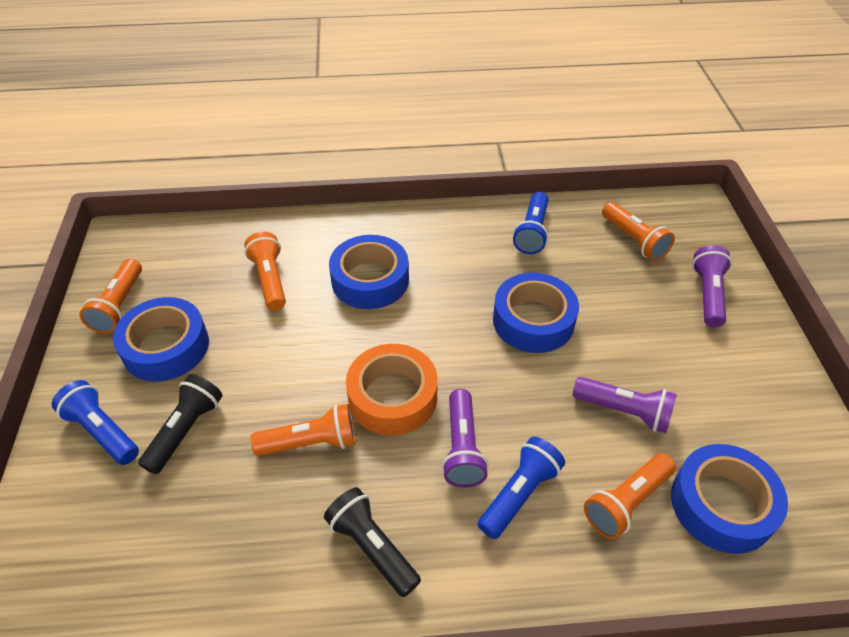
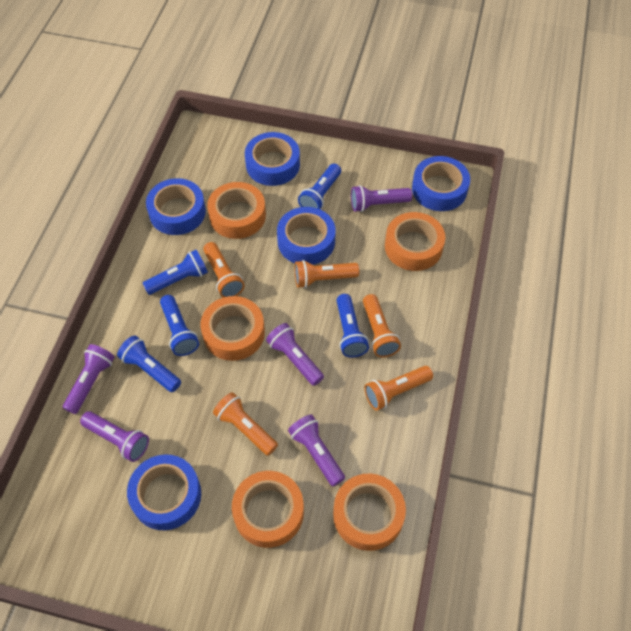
black flashlight: [138,374,223,474] [324,487,421,597] = 2 -> none = 0
blue flashlight: [52,380,139,465] [478,437,565,539] [513,192,548,254] = 3 -> [117,335,181,392] [142,250,208,295] [160,295,199,356] [298,164,341,209] [336,294,369,358] = 5
blue tape: [113,297,209,382] [329,235,409,309] [493,273,579,353] [671,444,788,554] = 4 -> [127,455,201,530] [146,178,206,235] [245,132,300,186] [277,207,336,265] [412,156,470,211] = 5
orange tape: [346,344,438,436] = 1 -> [200,296,265,361] [207,182,266,239] [232,471,304,548] [333,474,406,551] [385,212,445,271] = 5
purple flashlight: [442,389,488,488] [573,377,677,433] [692,245,732,327] = 3 -> [63,344,115,414] [80,411,149,462] [266,323,324,386] [288,414,345,486] [351,185,412,212] = 5

